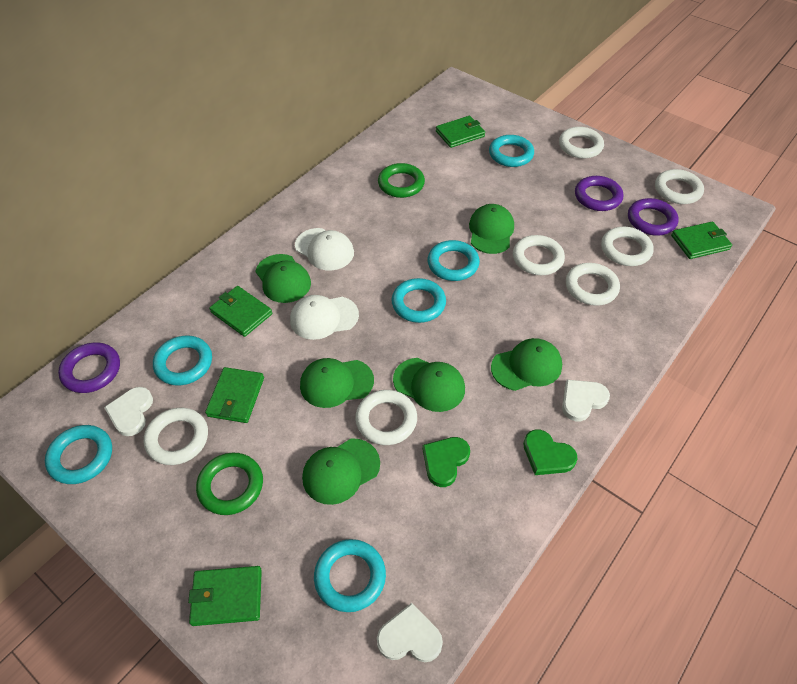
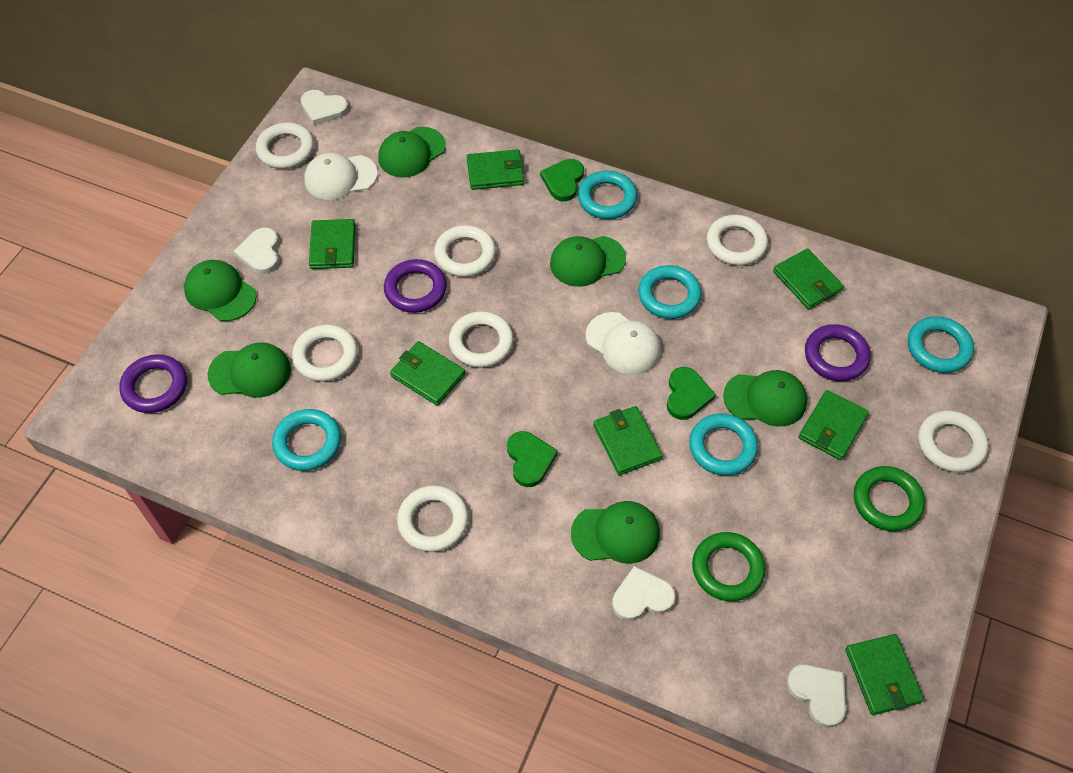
green heart: [422,437,470,487] [523,430,578,475] = 2 -> [507,431,558,487] [540,159,584,201] [667,367,716,420] = 3
green wallet: [188,566,262,626] [205,367,264,423] [209,286,272,337] [436,116,485,148] [671,221,732,259] = 5 -> [309,219,356,269] [390,341,465,406] [467,149,524,190] [594,406,663,475] [773,248,844,310] [798,390,869,460] [845,634,924,715] = 7
turquoise ring: [45,425,112,484] [153,335,212,386] [314,539,386,612] [392,278,446,323] [428,240,480,281] [489,135,534,167] = 6 -> [272,409,341,471] [578,171,637,219] [638,265,702,319] [689,413,758,476] [908,316,974,373] = 5
white heart: [104,387,153,436] [377,603,443,662] [562,380,610,421] = 3 -> [234,228,279,274] [301,90,348,125] [612,566,676,621] [786,665,846,728] = 4

